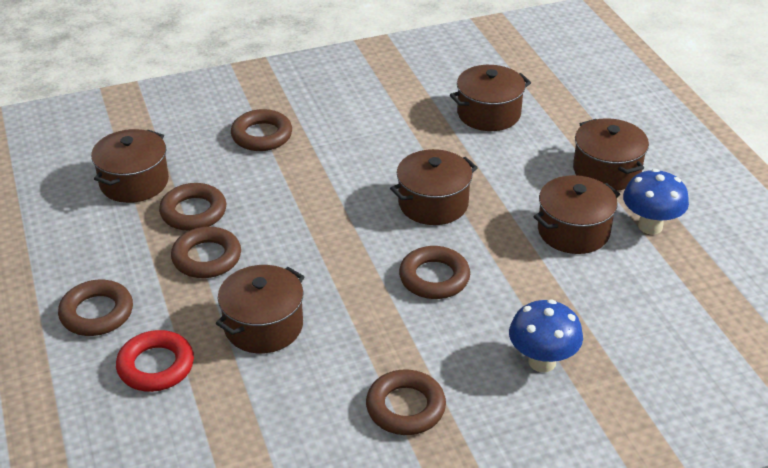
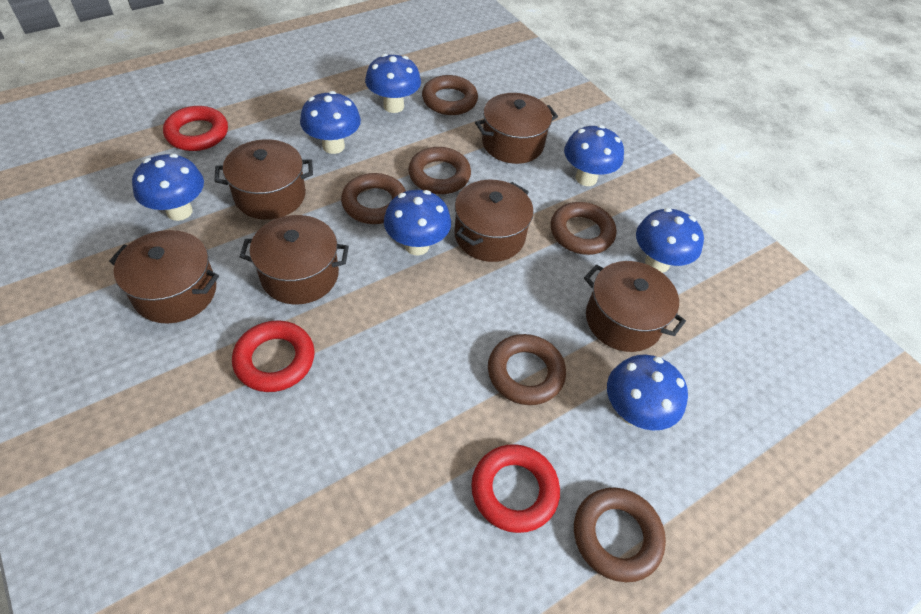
blue mushroom: [509,299,583,372] [623,169,689,235] = 2 -> [132,154,204,221] [300,91,361,154] [365,54,421,113] [384,190,451,256] [564,125,624,186] [607,355,688,430] [636,208,704,273] = 7
red ring: [116,330,194,392] = 1 -> [163,106,228,151] [232,321,315,392] [471,444,560,533] = 3

